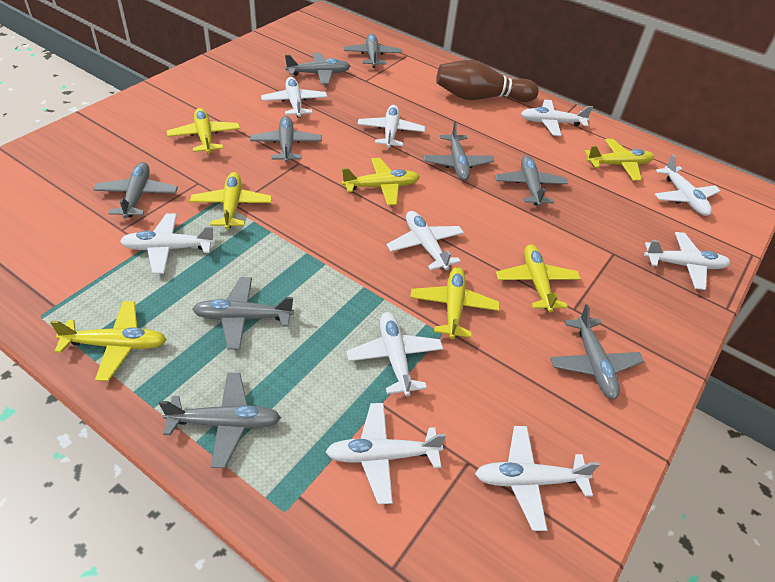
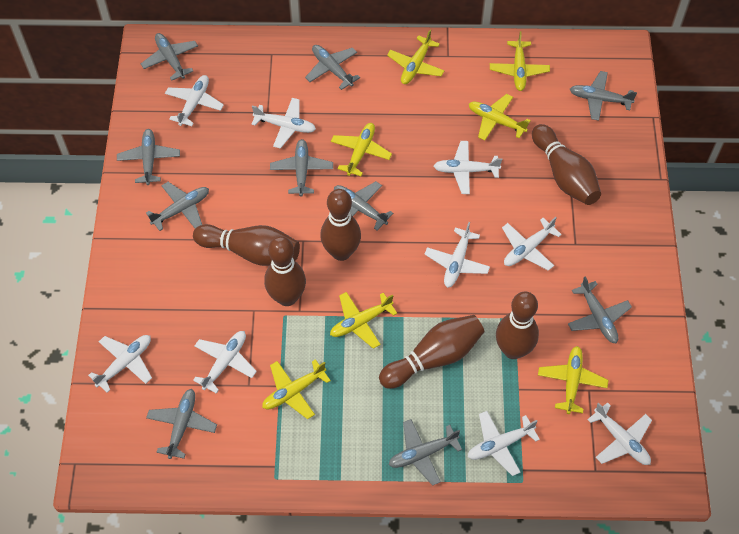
brown bowling pin: [436,60,539,102] = 1 -> [193,224,300,266] [264,236,306,306] [320,189,361,261] [379,315,485,389] [496,291,539,359] [532,124,601,205] = 6
grey plane: [94,162,178,219] [159,373,281,468] [192,277,294,350] [250,116,322,163] [285,53,350,84] [344,33,402,68] [423,121,494,181] [495,155,568,206] [550,304,644,399] = 9 -> [117,129,180,185] [141,33,198,81] [146,182,209,231] [146,389,217,459] [270,139,333,197] [305,45,360,90] [334,181,393,231] [389,419,462,486] [568,276,632,343] [570,71,637,121] = 10
white plane: [120,213,215,274] [261,77,327,118] [326,403,446,504] [347,312,443,396] [357,105,425,148] [387,211,464,270] [475,426,600,531] [521,100,593,136] [644,232,730,290] [655,154,721,216] = 10 -> [88,335,152,393] [165,75,224,126] [193,331,257,394] [252,98,316,149] [424,222,490,288] [434,141,502,194] [468,411,540,476] [502,217,562,271] [587,402,652,465] = 9

